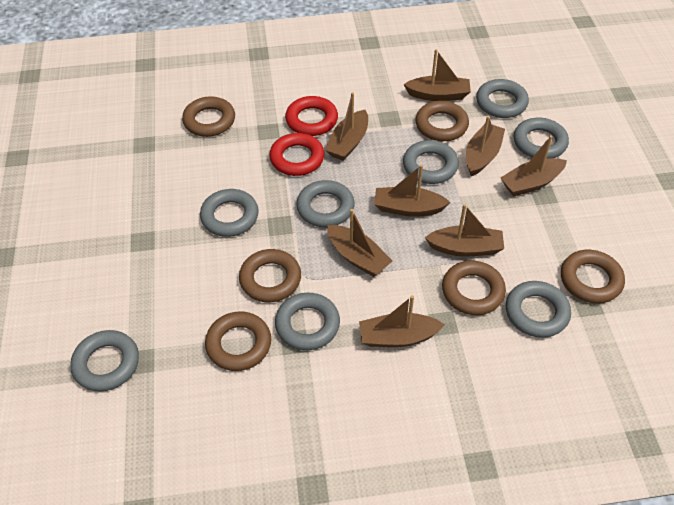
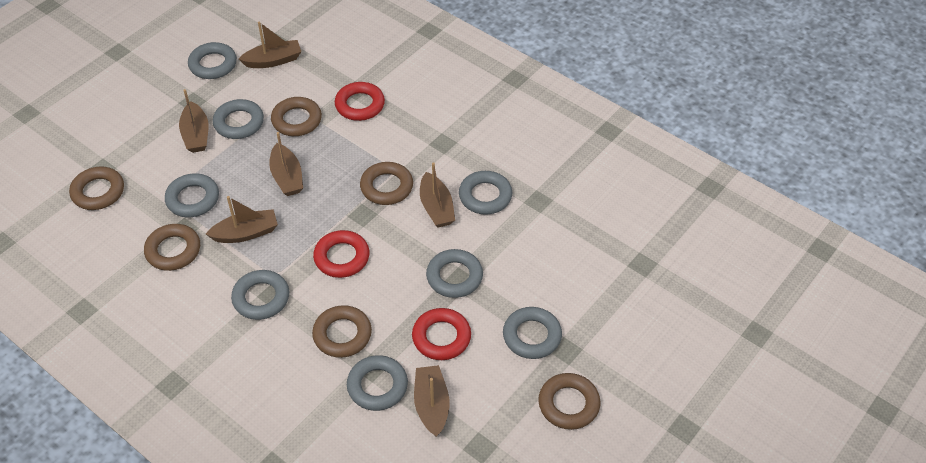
brown boat: [325,92,368,161] [327,209,392,277] [359,295,445,347] [374,165,450,217] [403,49,471,101] [425,204,504,256] [466,115,505,176] [501,135,567,196] = 8 -> [179,89,209,153] [206,196,278,243] [239,22,301,68] [269,132,303,196] [414,365,450,437] [420,162,455,228] = 6
red ring: [269,133,325,176] [285,96,338,136] = 2 -> [313,230,369,278] [335,82,385,121] [412,308,471,360] = 3

